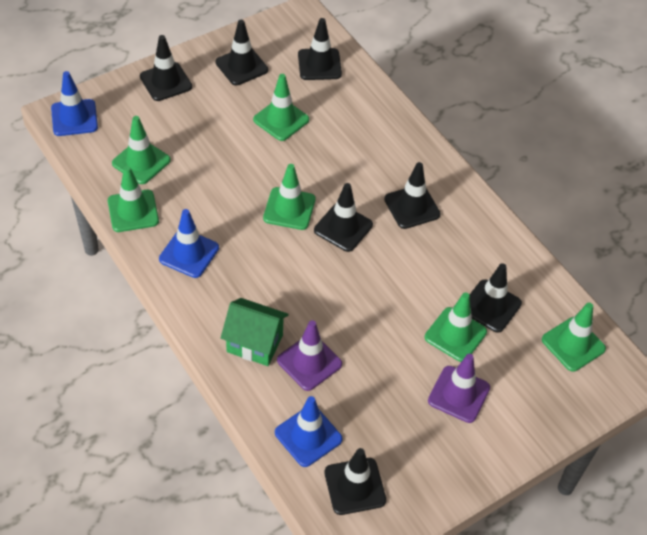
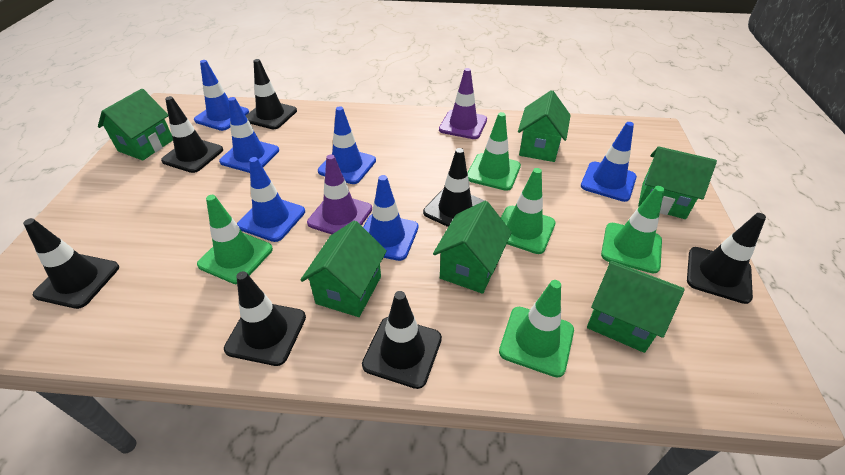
blue traffic cone: [51,71,98,136] [159,209,219,278] [275,396,342,467] = 3 -> [194,60,249,131] [219,97,279,173] [237,157,305,242] [318,106,376,184] [363,175,418,261] [581,122,637,202] = 6
green house: [221,298,289,366] = 1 -> [98,89,173,161] [301,221,387,317] [433,201,512,294] [518,90,571,162] [587,261,685,353] [638,146,717,219] = 6
green traffic cone: [108,166,159,232] [112,116,171,184] [253,74,309,141] [263,164,316,230] [425,292,487,362] [542,303,606,372] = 6 -> [197,195,273,284] [468,112,521,191] [499,280,574,378] [501,168,556,254] [601,186,664,273] = 5

